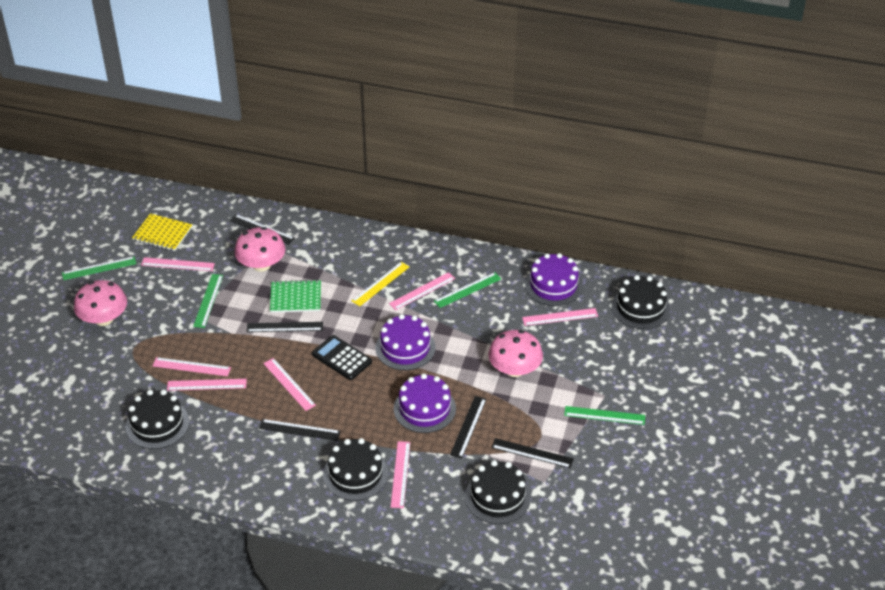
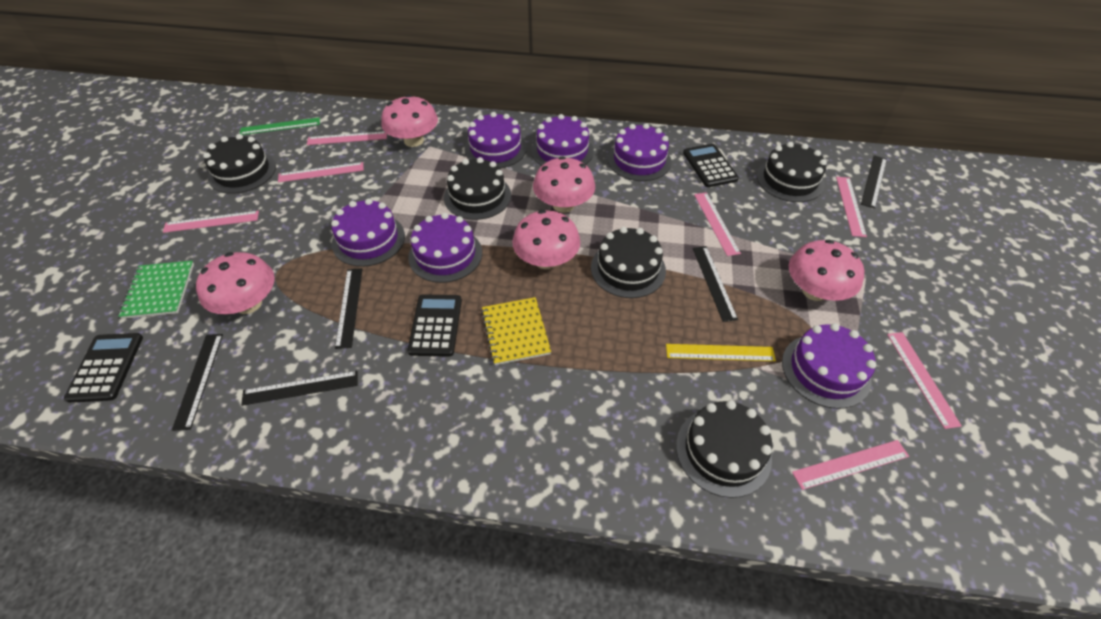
black cake: [126,389,189,449] [323,438,388,501] [465,460,531,524] [612,275,670,329] = 4 -> [203,134,276,194] [444,157,511,220] [591,227,666,298] [676,400,772,498] [757,142,827,202] = 5
black calculator: [312,335,372,380] = 1 -> [64,333,143,403] [407,294,462,357] [683,144,739,187] = 3
green ruler: [62,256,136,280] [193,274,223,328] [434,272,501,308] [564,406,645,425] = 4 -> [240,117,320,135] = 1
pink mushroom: [74,280,127,326] [234,227,285,272] [488,330,543,377] = 3 -> [196,252,275,314] [381,95,438,147] [512,210,580,269] [533,156,595,213] [789,240,864,301] = 5
purple cake: [375,314,436,370] [394,373,456,433] [525,253,583,306] = 3 -> [331,198,405,267] [408,213,482,283] [464,112,527,168] [531,114,594,166] [608,123,672,181] [782,323,876,409] = 6

